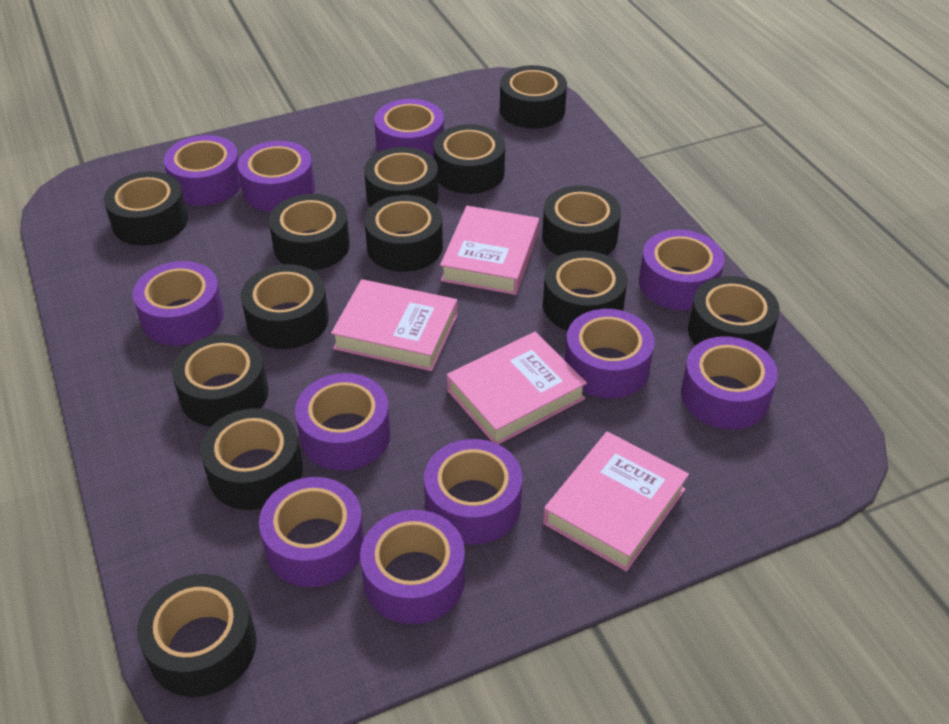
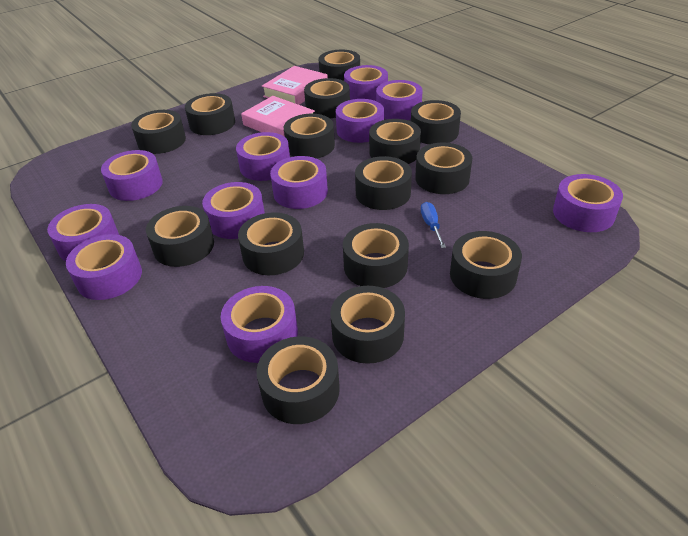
black tape: [104,171,188,246] [137,574,257,697] [172,334,269,427] [201,408,303,510] [241,264,329,349] [269,194,350,270] [364,147,439,207] [364,195,443,272] [434,124,505,194] [500,65,567,129] [542,185,621,256] [543,251,627,331] [688,276,780,351] = 13 -> [131,110,186,154] [146,206,214,267] [185,93,235,135] [238,212,304,275] [257,336,340,424] [283,114,335,159] [304,78,350,118] [318,50,360,81] [330,286,405,364] [343,223,409,288] [355,156,412,210] [369,119,421,164] [411,100,461,144] [415,143,472,194] [450,231,522,299] = 15
blue screwdriver: none = 0 -> [421,202,446,248] = 1
pink book: [331,279,457,371] [440,206,539,295] [447,332,587,445] [543,432,689,572] = 4 -> [241,96,315,137] [262,66,328,105] = 2

